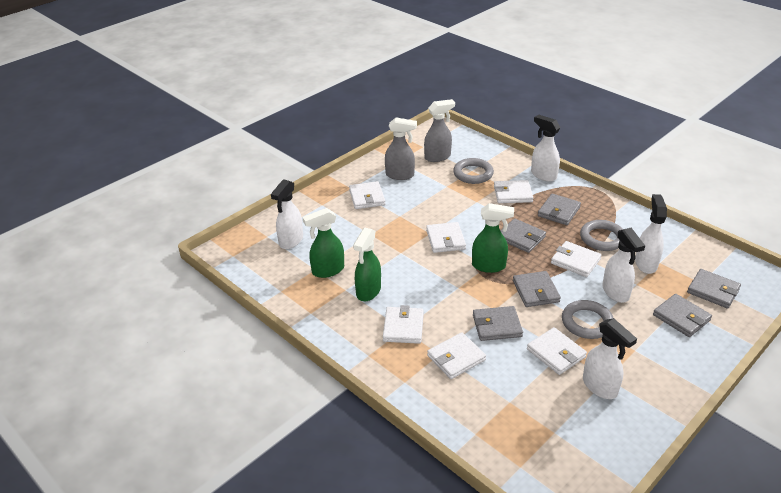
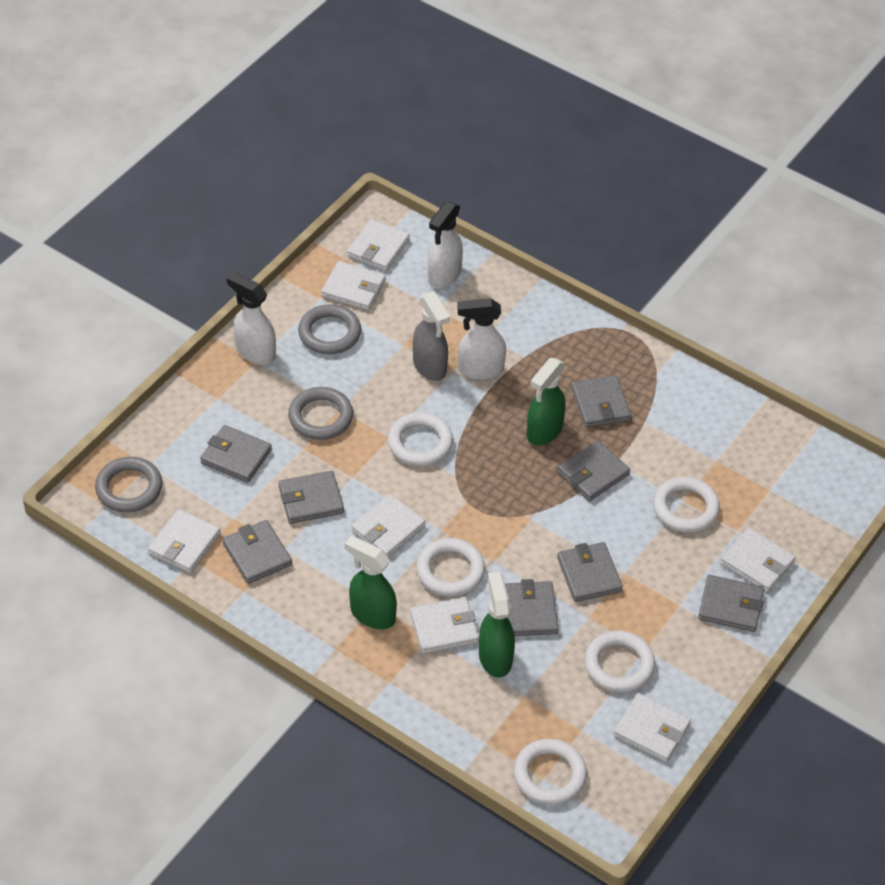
grey spray bottle: [385,117,417,180] [424,99,455,162] = 2 -> [413,292,450,381] = 1
grey wallet: [473,306,523,341] [501,218,546,253] [513,271,561,307] [538,193,581,225] [653,294,712,337] [687,269,741,309] = 6 -> [200,425,272,483] [222,520,292,584] [279,471,344,524] [505,579,558,636] [557,440,630,501] [557,542,623,602] [571,375,631,428] [698,575,764,632] = 8
white ring: none = 0 -> [388,412,453,466] [416,538,485,597] [514,739,587,805] [584,631,655,693] [653,477,720,533] = 5
white spray bottle: [271,179,303,249] [531,115,561,182] [583,318,637,399] [602,228,645,303] [635,194,667,274] = 5 -> [227,272,276,365] [428,201,463,288] [457,298,506,380] = 3

